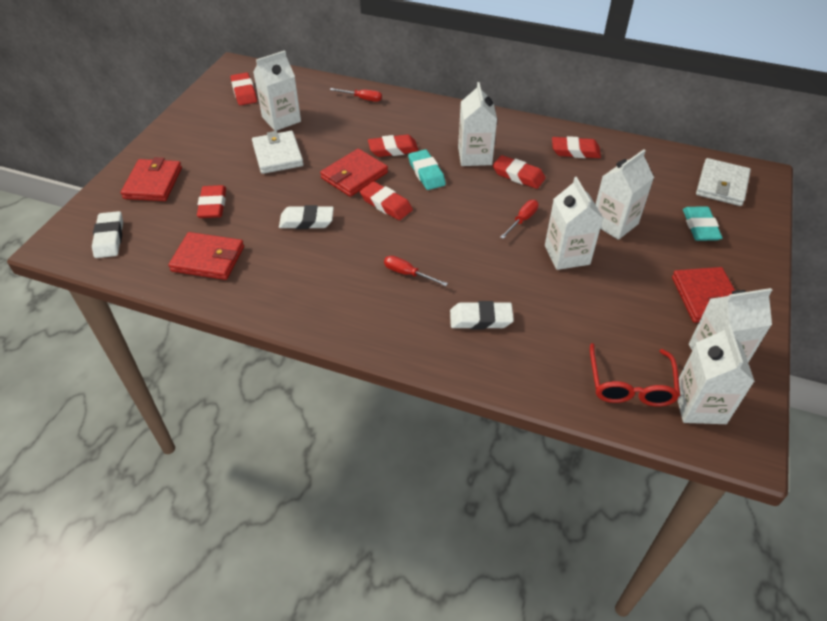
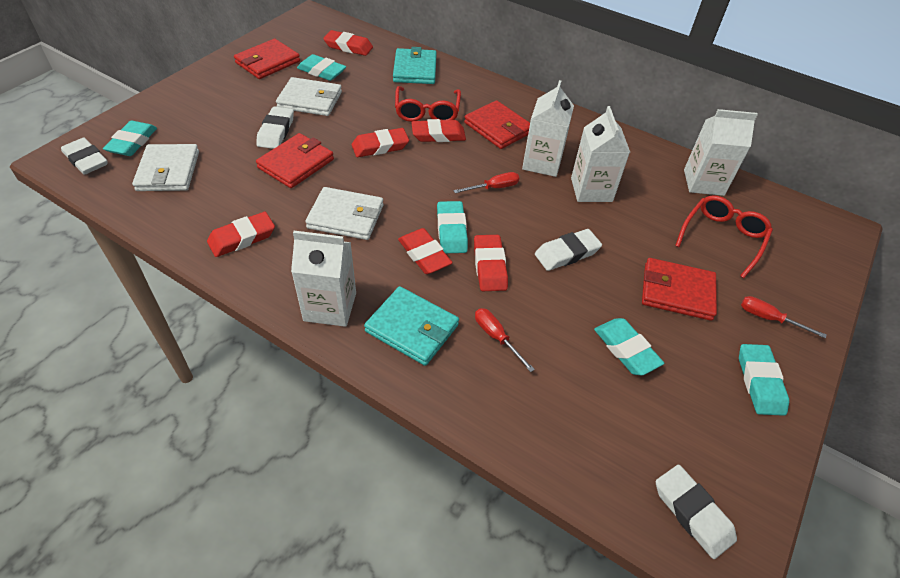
red glasses: [590,343,680,407] = 1 -> [395,86,461,122] [675,195,773,278] = 2
turquoise eraser: [408,149,446,190] [683,207,723,241] = 2 -> [103,121,157,156] [297,54,346,81] [437,201,468,254] [594,318,664,376] [739,344,789,416] = 5
turquoise wallet: none = 0 -> [364,286,459,366] [393,47,437,84] = 2
white carton: [253,50,301,131] [458,82,497,166] [545,177,603,270] [595,149,654,240] [677,324,755,424] [689,288,772,363] = 6 -> [291,231,356,327] [522,80,574,177] [571,106,630,202] [684,109,758,196] = 4
white eraser: [92,211,123,258] [279,205,334,229] [450,301,514,329] = 3 -> [61,138,108,175] [256,106,294,149] [535,229,602,271] [656,465,737,559] = 4
white wallet: [252,131,304,174] [696,158,751,206] = 2 -> [132,144,199,191] [276,77,342,116] [305,187,384,240] = 3

